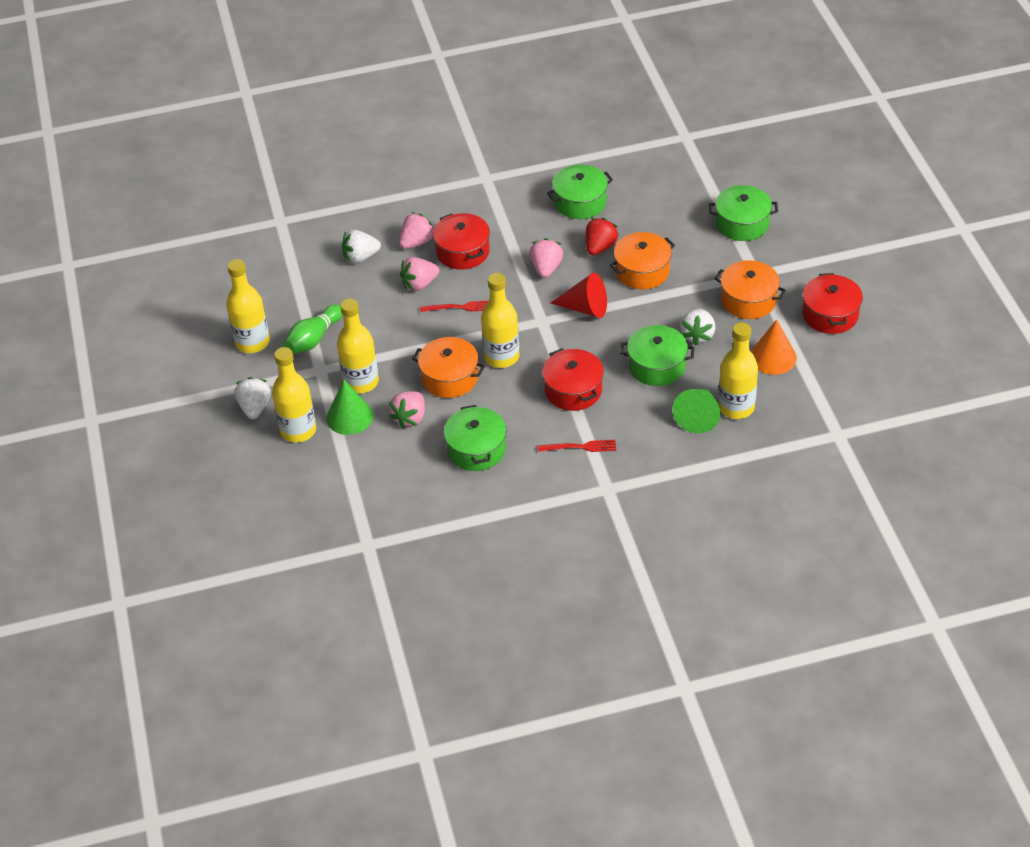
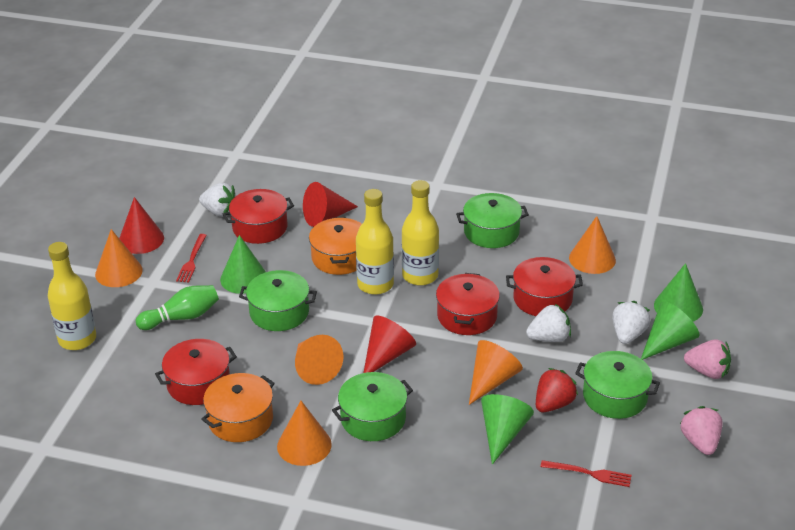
green cone: [326,380,374,435] [673,389,720,433] = 2 -> [220,235,266,294] [481,394,534,465] [641,301,699,360] [654,263,703,322] = 4
orange cone: [751,319,797,375] = 1 -> [95,229,143,287] [277,401,332,466] [295,335,343,385] [469,340,523,405] [569,216,616,274] = 5
orange pot: [412,337,485,398] [610,232,675,289] [714,260,786,319] = 3 -> [201,373,275,442] [309,217,362,275] = 2
pink strawberry: [389,391,425,428] [399,212,434,249] [400,257,439,291] [529,238,563,278] = 4 -> [680,406,723,455] [684,339,731,379] = 2
red cone: [551,273,607,318] = 1 -> [119,197,164,254] [303,182,358,227] [364,316,416,373] = 3
red pot: [433,213,490,270] [542,348,604,411] [802,273,863,334] = 3 -> [155,339,237,405] [223,189,294,244] [436,273,500,335] [506,257,583,316] = 4
yellow bottle: [226,259,270,353] [272,347,316,443] [337,298,379,394] [481,273,519,368] [718,323,758,419] = 5 -> [48,242,96,350] [356,189,394,295] [402,180,439,286] = 3

